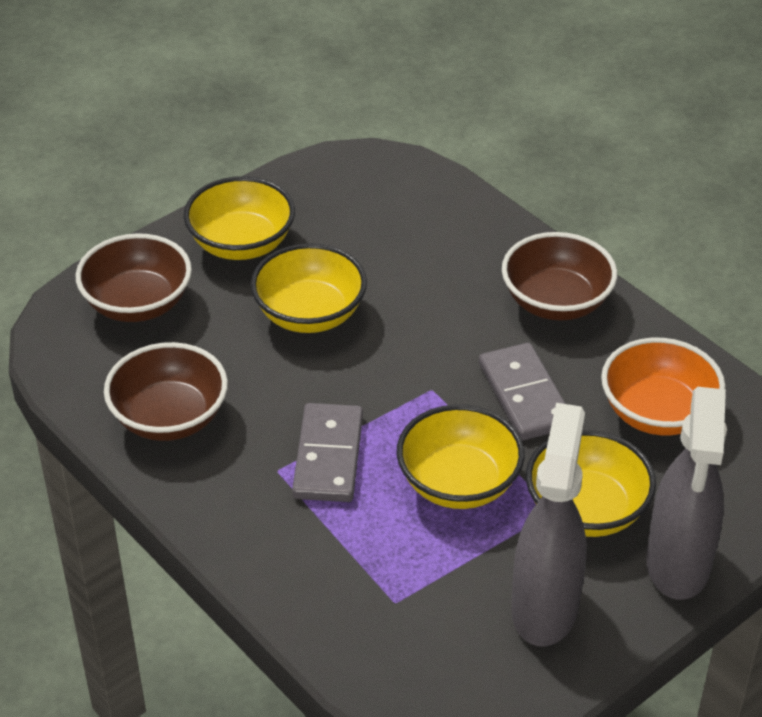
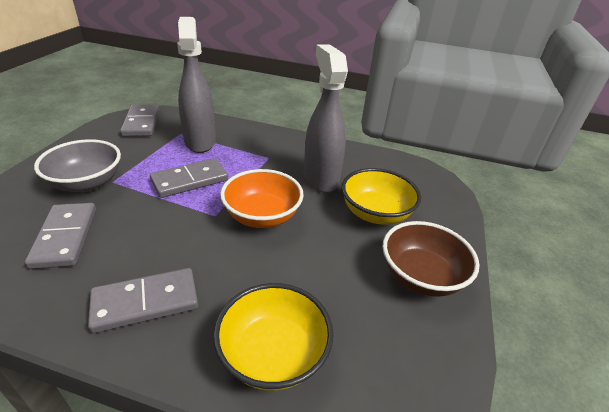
brown bowl: [76,233,192,322] [104,342,228,441] [502,232,617,321] = 3 -> [383,221,479,297] = 1
grey bowl: none = 0 -> [34,139,121,192] = 1
grey domino: [292,403,363,502] [479,343,566,441] = 2 -> [25,203,96,269] [88,268,198,333] [120,104,160,136] [150,158,228,198] = 4
yellow bowl: [184,176,295,260] [250,243,367,333] [396,405,525,509] [526,430,656,537] = 4 -> [213,283,333,391] [342,168,421,225] = 2

